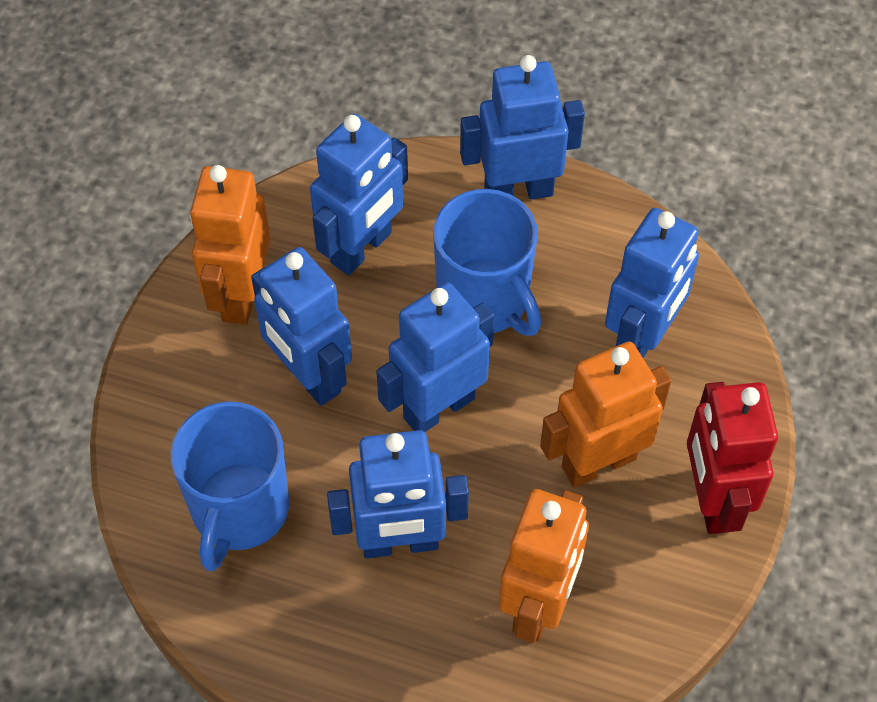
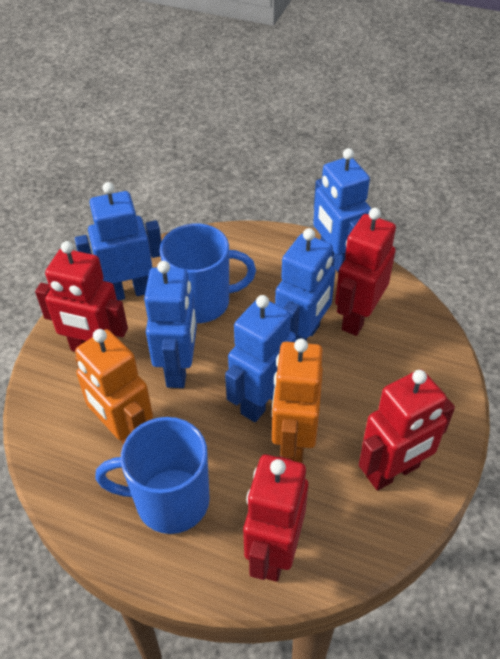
blue robot: [251,247,352,406] [310,114,408,275] [327,430,469,558] [376,282,494,432] [460,55,585,200] [605,208,699,358] = 6 -> [75,182,162,300] [144,261,197,388] [225,295,296,422] [275,228,336,341] [313,148,371,273] = 5
orange robot: [190,165,270,325] [499,489,589,643] [540,342,671,487] = 3 -> [75,329,153,444] [272,338,323,463] = 2
red robot: [687,382,778,534] = 1 -> [35,241,128,352] [243,455,308,582] [335,208,396,336] [359,369,455,491] = 4

